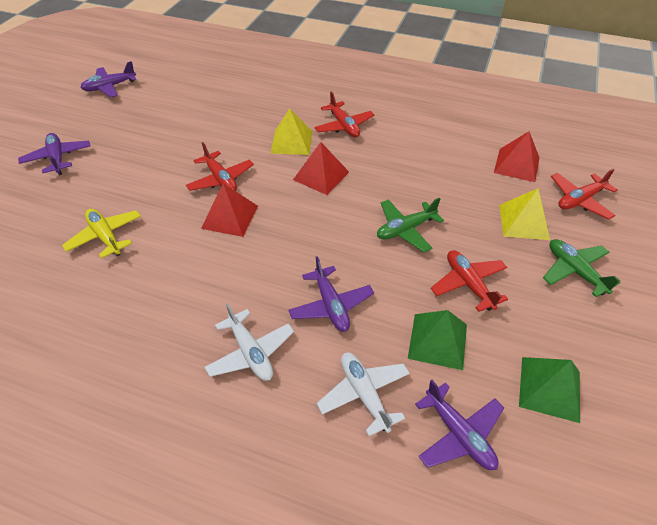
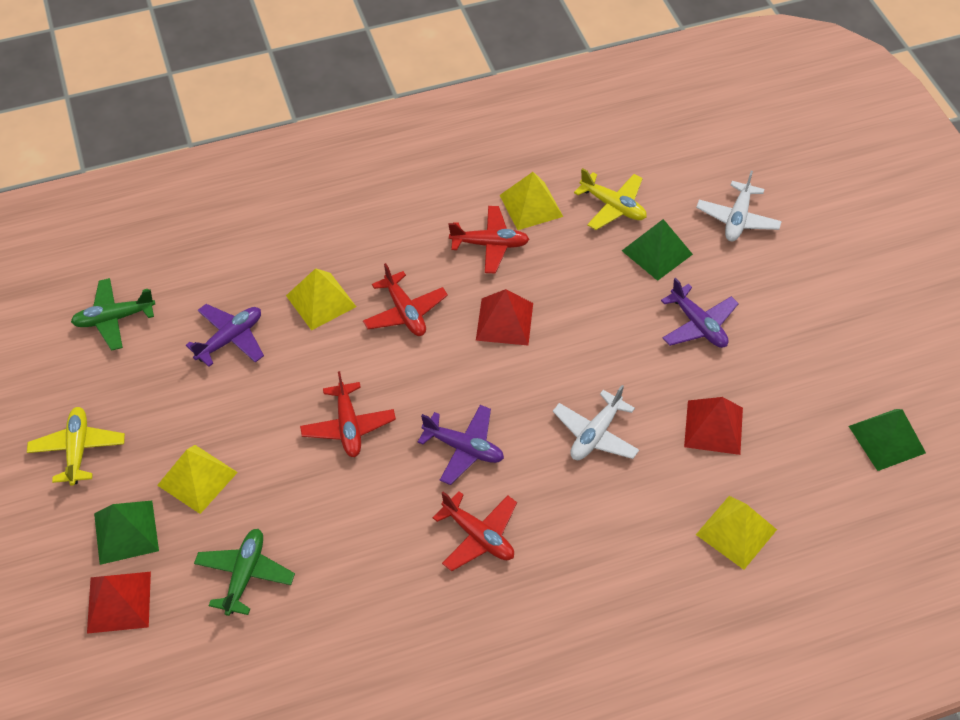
green pyramid: [408,310,467,370] [519,357,580,423] = 2 -> [94,501,159,565] [622,219,693,281] [849,409,926,471] = 3
purple plane: [18,133,90,175] [80,61,136,98] [288,256,374,332] [415,380,504,470] = 4 -> [186,304,264,367] [418,405,504,485] [661,278,739,348] = 3
yellow plane: [62,209,141,258] = 1 -> [27,407,125,486] [574,168,646,230] = 2
yellow pyramid: [271,108,313,155] [499,188,550,240] = 2 -> [157,445,238,514] [286,268,356,331] [500,172,563,230] [696,496,777,570] = 4

